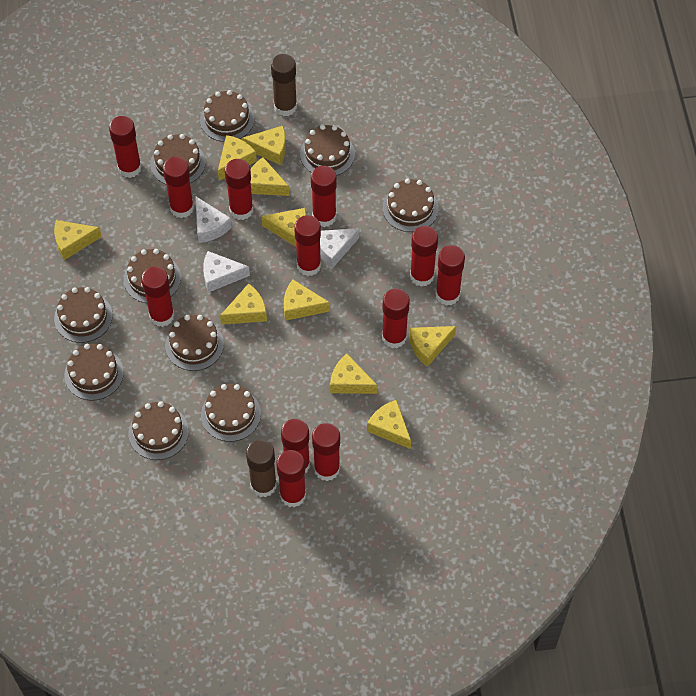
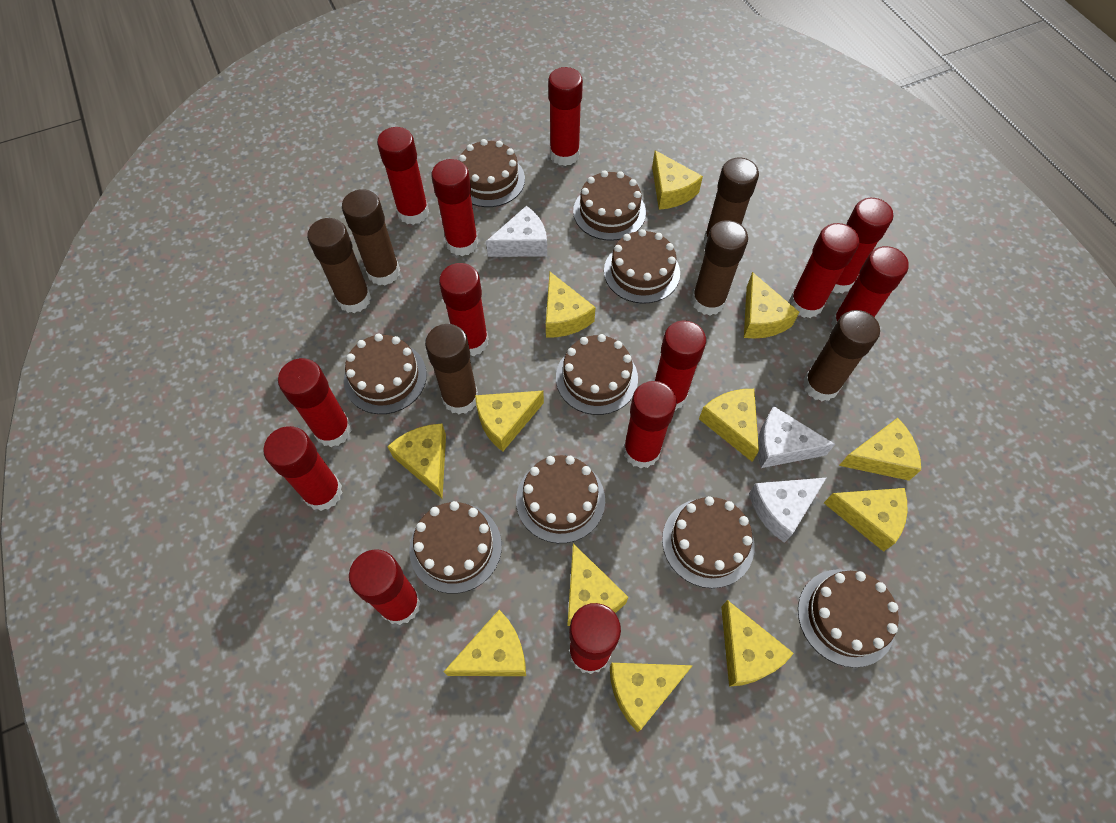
brown cake: [54,287,113,343] [64,344,124,401] [124,249,181,303] [129,401,189,460] [150,134,206,184] [165,315,224,371] [200,90,254,142] [201,384,261,442] [300,125,355,176] [383,178,438,232] = 10 -> [344,333,427,414] [409,501,502,594] [459,139,525,207] [516,455,605,543] [556,334,638,415] [573,170,646,241] [604,229,680,304] [662,496,754,588] [798,569,899,668] = 9
brown glue stick: [246,440,277,497] [271,54,297,116] = 2 -> [307,218,371,313] [342,189,400,286] [425,324,478,414] [692,220,748,316] [704,157,759,245] [803,310,880,401] = 6
red glue stick: [109,116,142,178] [141,267,174,327] [163,157,194,218] [225,159,254,220] [276,450,306,508] [281,419,310,473] [294,215,321,276] [311,166,337,227] [312,423,340,481] [382,289,410,348] [410,226,438,287] [435,245,465,306] = 12 -> [263,426,343,511] [278,358,352,447] [349,549,421,625] [377,127,429,225] [431,159,478,256] [439,263,488,356] [548,67,583,166] [569,603,621,674] [623,381,677,469] [655,320,706,411] [789,223,859,318] [831,246,909,329] [832,198,893,293] = 13
yellow cheese: [54,220,102,260] [218,135,257,181] [220,283,267,325] [242,126,286,165] [250,157,290,196] [261,208,306,247] [284,280,330,321] [330,354,378,394] [367,400,411,449] [409,326,456,367] = 10 -> [387,424,446,499] [444,610,526,676] [475,391,544,452] [546,272,596,338] [567,544,628,626] [610,663,693,732] [652,150,703,210] [699,389,759,462] [721,600,794,687] [744,272,799,339] [824,488,908,552] [839,418,921,481] = 12

